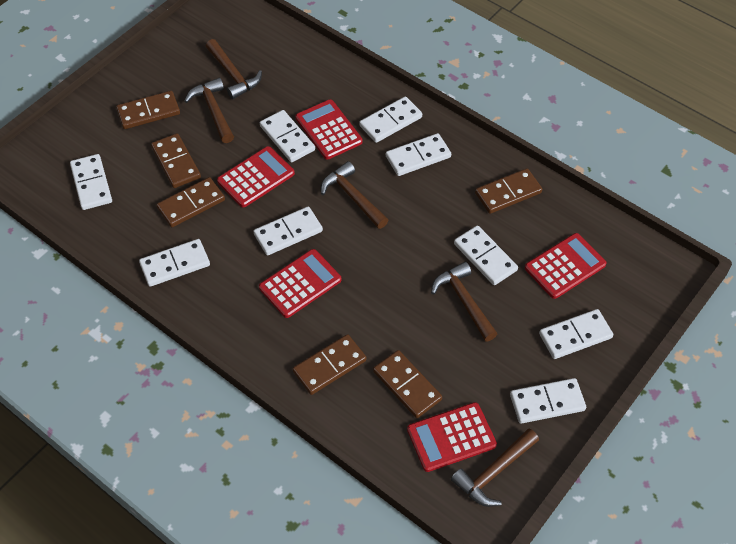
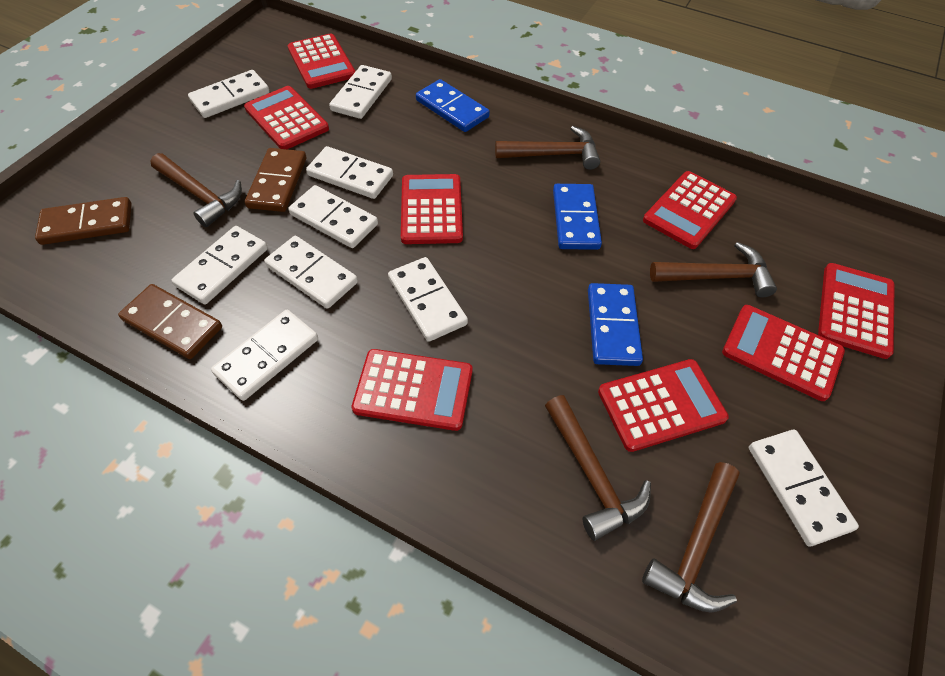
blue domino: none = 0 -> [416,79,490,132] [553,184,602,250] [588,283,643,366] = 3
brown domino: [116,91,180,129] [151,133,201,188] [157,177,225,227] [293,334,367,395] [373,350,442,418] [475,168,542,214] = 6 -> [35,197,132,245] [118,284,222,359] [245,148,306,212] = 3
red calculator: [217,146,295,208] [259,249,341,318] [295,99,363,160] [407,402,497,472] [525,233,606,299] = 5 -> [244,86,329,149] [288,33,355,89] [351,349,473,431] [401,174,463,244] [598,359,729,452] [643,171,737,249] [722,305,845,401] [818,263,895,359] = 8

